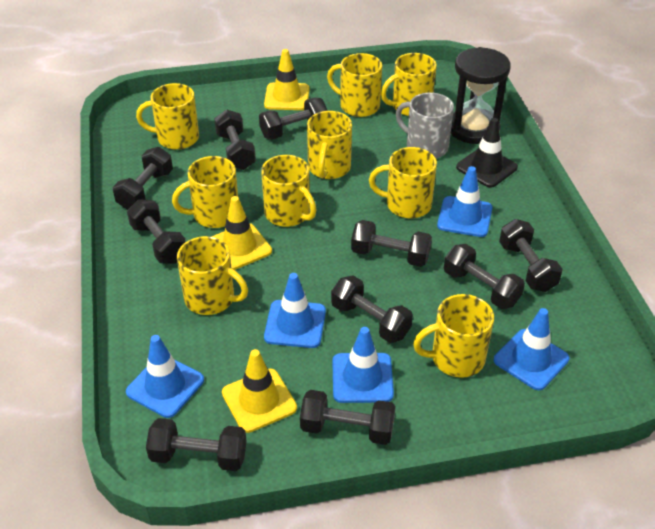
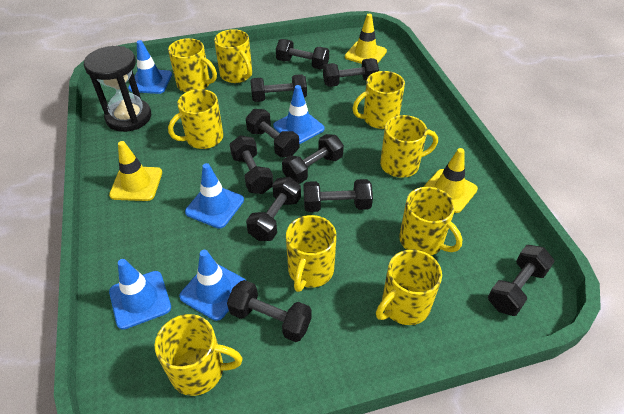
black traffic cone: [456,118,518,188] = 1 -> none = 0
grey mug: [396,93,454,158] = 1 -> none = 0

